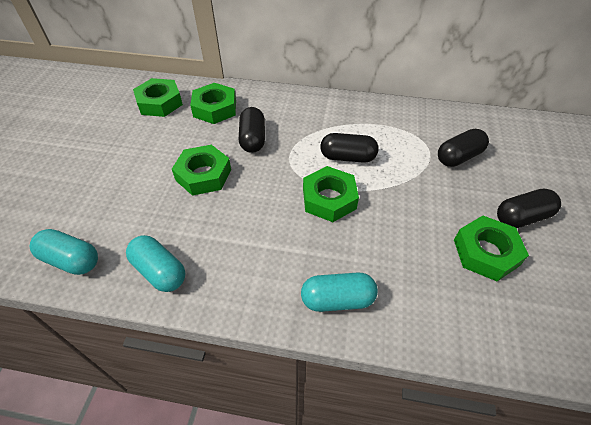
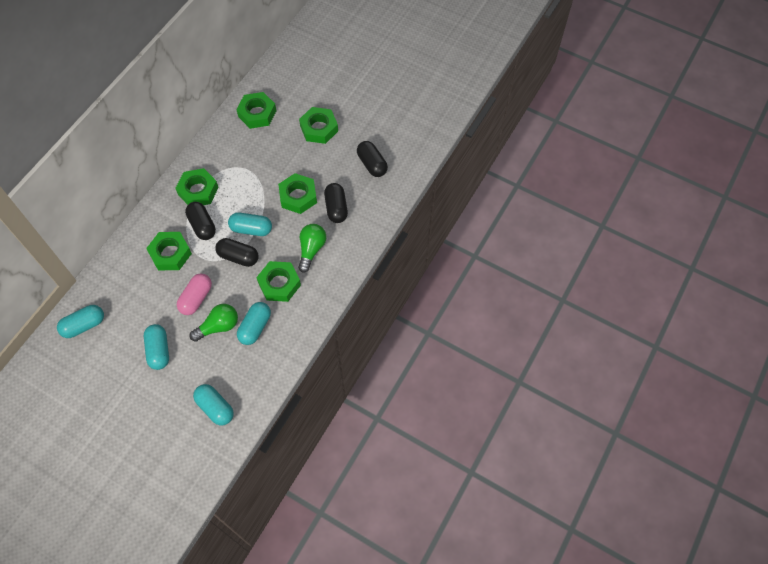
green light bulb: none = 0 -> [190,304,238,342] [298,224,326,273] = 2
green nut: [133,78,183,117] [172,145,231,196] [190,83,236,124] [303,166,359,222] [454,215,529,281] = 5 -> [146,232,192,270] [175,168,219,205] [236,92,276,129] [256,261,301,302] [278,173,317,214] [299,107,338,144] = 6
pink capsule: none = 0 -> [177,273,212,315] = 1
turquoise capsule: [29,229,98,275] [126,235,186,292] [301,272,378,312] = 3 -> [57,305,104,338] [144,324,169,370] [193,384,234,425] [228,212,272,236] [237,302,271,345] = 5

